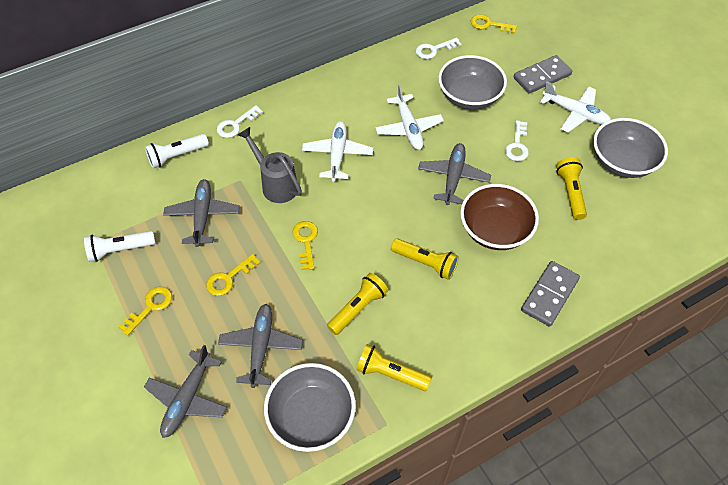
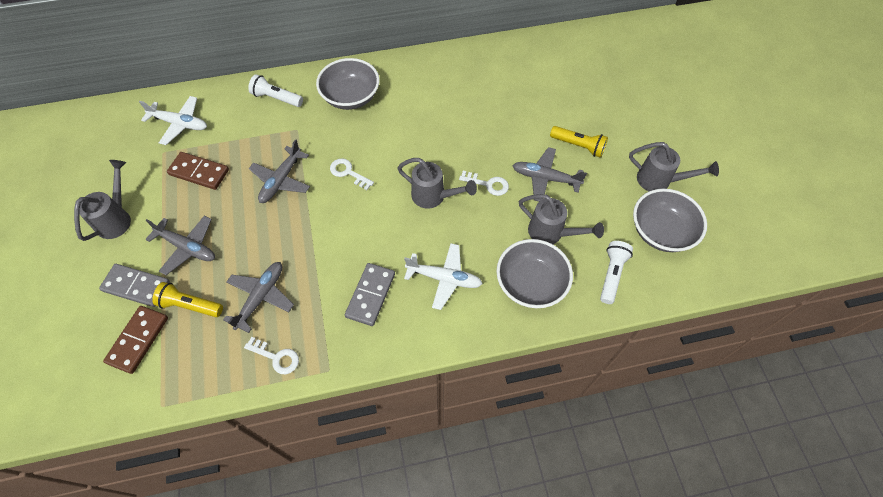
brown bowl: [460,184,539,250] = 1 -> none = 0
brown domino: none = 0 -> [103,306,168,374] [167,152,229,190] = 2
grey watering can: [238,127,302,203] = 1 -> [74,160,131,241] [397,158,477,209] [519,194,604,244] [629,142,719,191] = 4
white plane: [302,121,373,182] [375,84,444,150] [540,82,611,133] = 3 -> [139,96,207,145] [404,243,482,310] = 2
yellow flashlight: [327,273,388,335] [356,344,432,391] [391,238,459,280] [556,157,587,220] = 4 -> [152,282,223,317] [550,126,608,158] = 2
yellow key: [119,287,172,336] [206,254,260,296] [292,221,318,270] [471,14,517,34] = 4 -> none = 0

